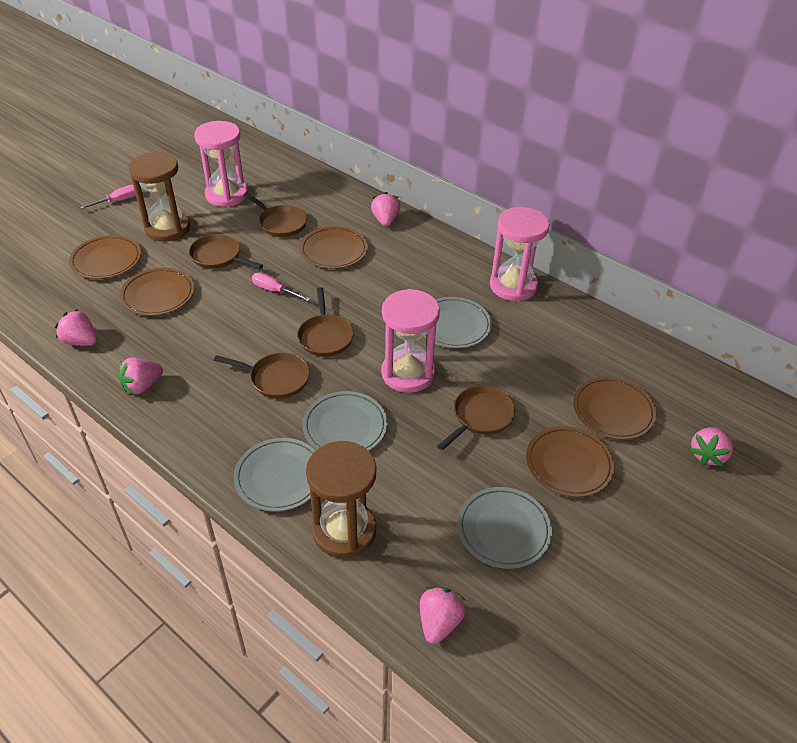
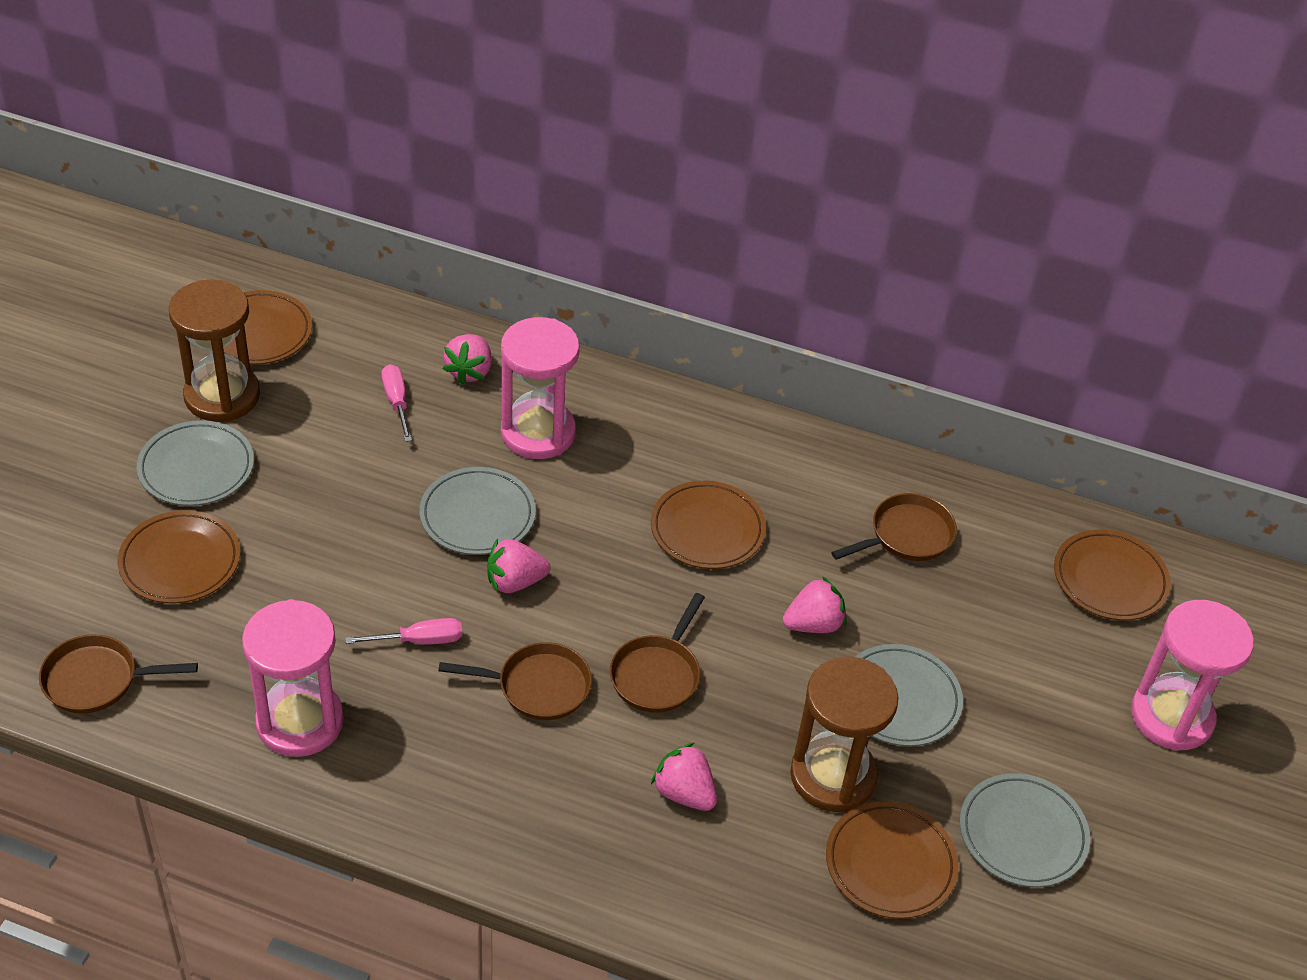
brown pan: [189,234,263,269] [214,353,310,399] [244,193,307,237] [297,287,354,357] [437,386,515,450] = 5 -> [39,634,198,714] [438,642,592,720] [610,593,705,713] [831,493,957,561] = 4
pink strawberry: [55,309,97,346] [118,357,163,394] [371,192,400,227] [420,586,466,644] [689,427,733,467] = 5 -> [443,334,492,385] [487,538,550,593] [651,743,717,811] [783,576,846,633] = 4

